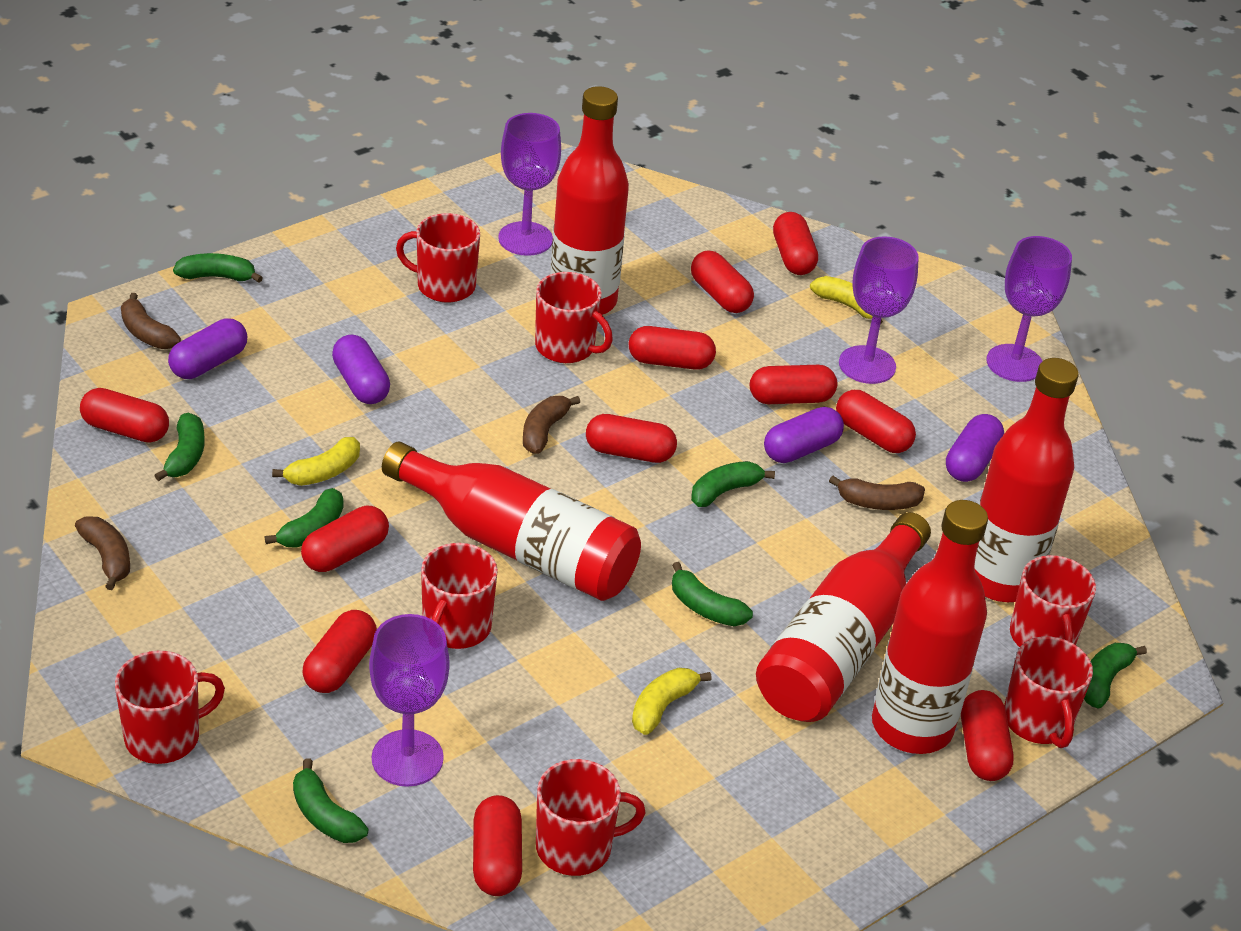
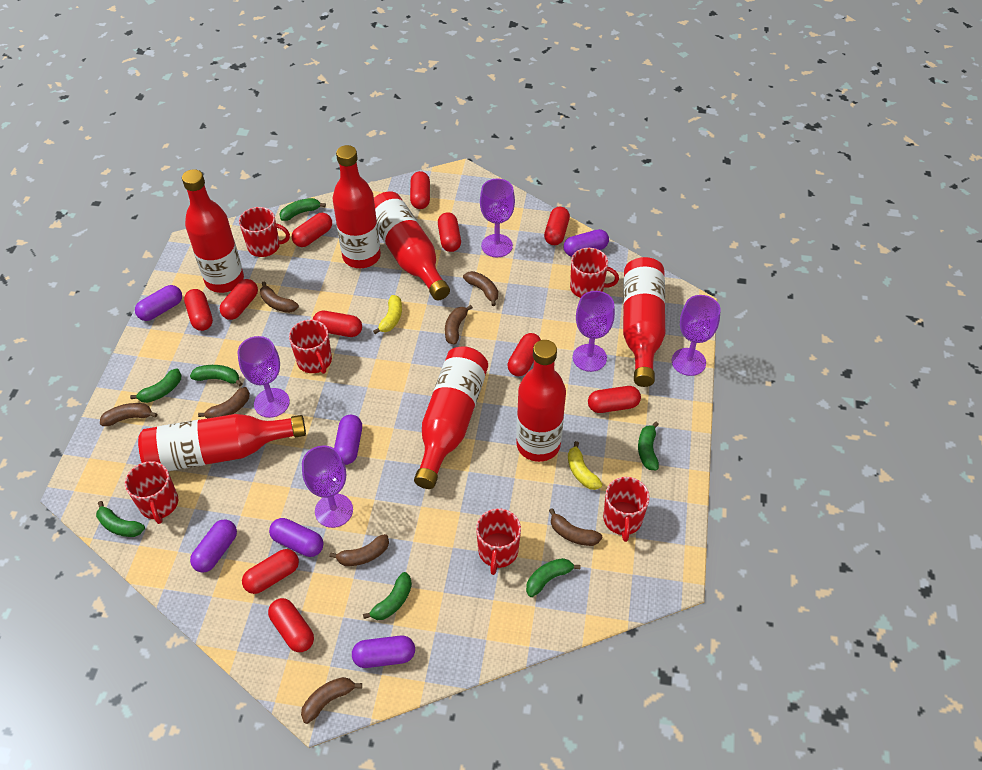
brown banana: [75,516,130,590] [121,293,181,349] [523,396,580,454] [829,476,925,510] = 4 -> [100,403,157,426] [198,387,250,418] [260,281,299,313] [301,677,362,724] [329,534,389,566] [445,305,473,345] [463,271,498,306] [549,508,602,546] = 8
purple capsule: [168,318,247,379] [332,334,390,404] [764,407,844,463] [946,414,1004,482] = 4 -> [135,285,182,321] [190,519,237,573] [269,518,324,557] [334,415,362,465] [352,636,415,668] [564,229,609,257] = 6
purple goblet: [369,614,450,787] [498,113,561,256] [839,236,919,384] [987,236,1072,382] = 4 -> [238,336,290,418] [302,446,353,528] [480,179,515,257] [573,291,615,372] [672,295,721,376] = 5
red bottle: [382,442,641,601] [550,86,629,315] [756,512,931,722] [872,500,988,754] [974,358,1079,602] = 5 -> [138,414,306,471] [182,169,244,293] [333,145,381,268] [374,191,450,300] [414,346,488,489] [516,340,566,462] [623,257,665,387] = 7
red mug: [115,650,225,764] [396,213,480,302] [421,543,498,649] [535,272,613,363] [536,759,645,876] [1004,636,1093,748] [1010,555,1096,647] = 7 -> [125,461,178,524] [239,207,290,257] [289,320,332,374] [476,508,521,575] [570,248,619,298] [603,477,650,542] = 6
yellow banana: [272,437,360,486] [632,668,712,735] [810,276,883,324] = 3 -> [373,295,402,334] [568,441,603,490] = 2

